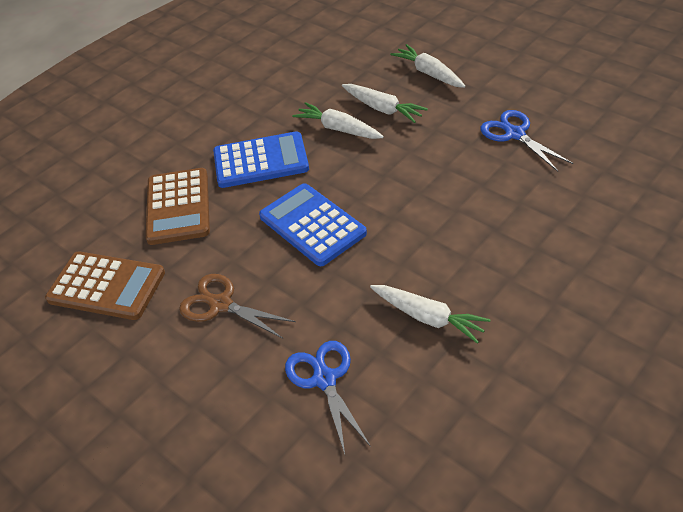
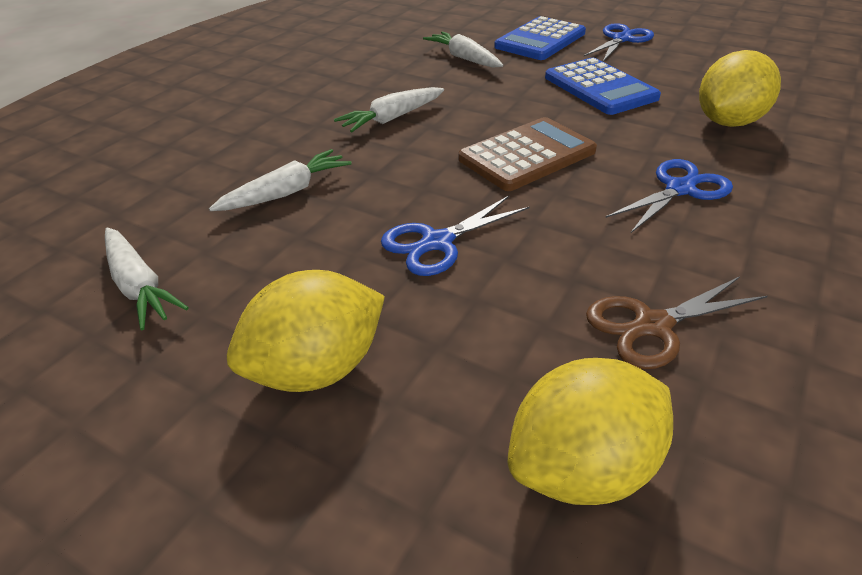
blue scissors: [285,341,371,454] [480,110,573,172] = 2 -> [381,196,530,276] [584,23,654,62] [606,159,733,233] = 3
brown calculator: [45,252,165,320] [146,168,210,245] = 2 -> [458,117,597,191] = 1
yellow lemon: none = 0 -> [227,270,385,392] [508,358,673,505] [699,50,781,127] = 3

